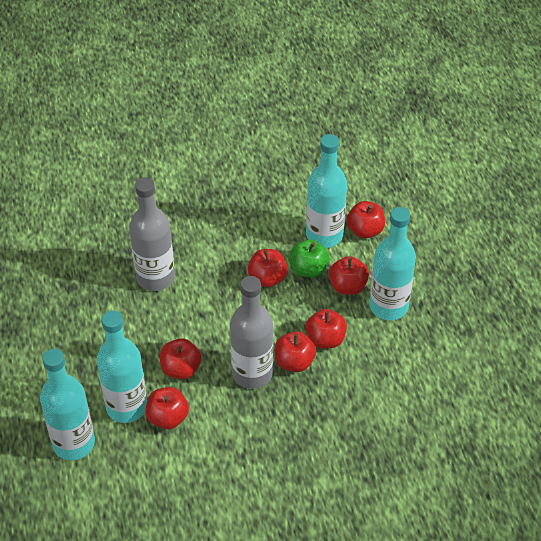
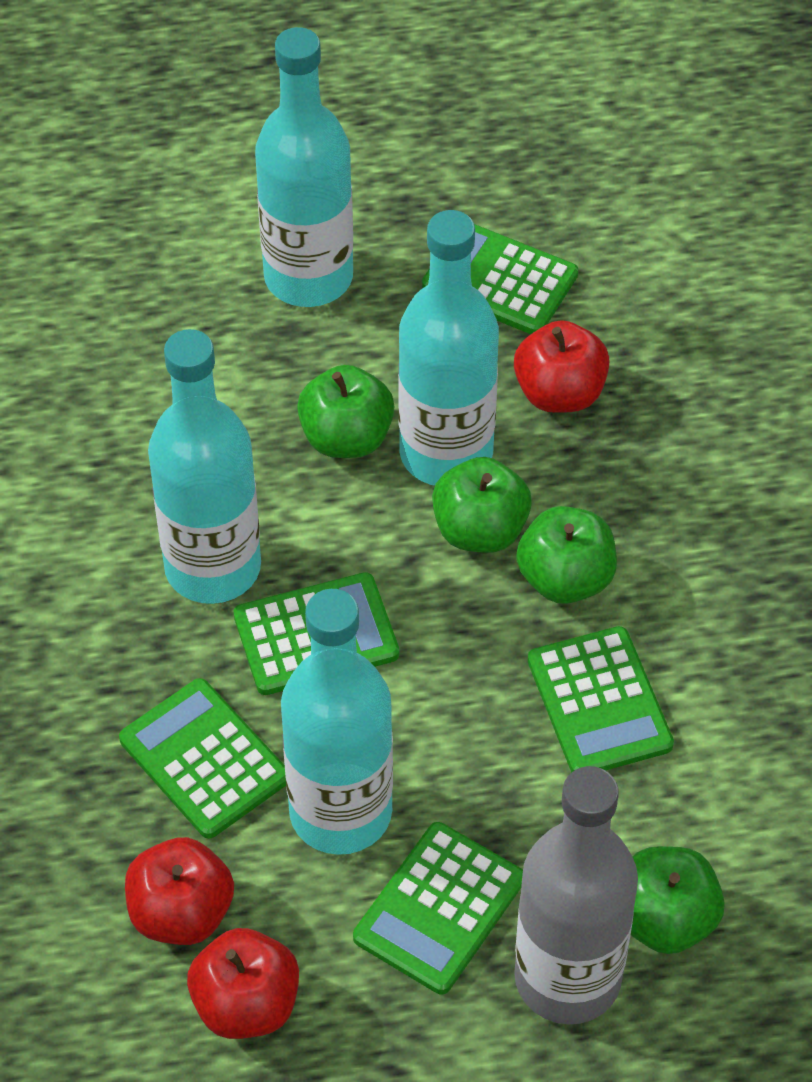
green apple: [290,239,329,278] = 1 -> [297,365,394,458] [432,457,532,553] [516,506,617,604] [631,846,725,954] = 4
green calculator: none = 0 -> [119,678,286,839] [234,572,399,695] [353,822,523,994] [422,224,578,334] [528,626,674,772] = 5
grey bottle: [129,177,175,291] [230,276,273,389] = 2 -> [514,766,638,1024] = 1
red apple: [146,387,189,429] [160,338,202,379] [248,249,288,287] [275,331,316,372] [305,309,347,349] [329,256,369,295] [347,201,385,238] = 7 -> [125,837,234,945] [187,928,299,1039] [514,320,610,413] = 3

